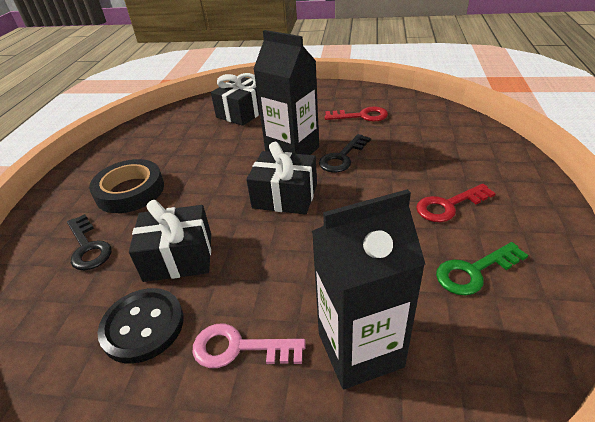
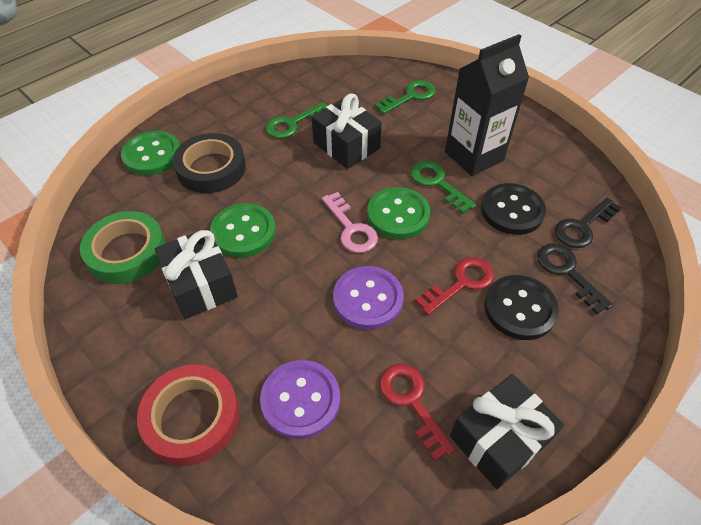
black button: [98,288,184,363] = 1 -> [481,183,546,235] [484,275,559,340] = 2
black carton: [253,30,319,155] [312,189,426,389] = 2 -> [445,34,529,176] = 1
green button: none = 0 -> [121,131,180,175] [210,203,276,258] [367,187,430,239] = 3
green key: [436,242,528,295] = 1 -> [265,102,327,138] [375,80,436,114] [411,161,476,214] = 3
green tape: none = 0 -> [80,211,166,284] = 1
purple button: none = 0 -> [260,360,340,439] [333,266,404,330] = 2
red tape: none = 0 -> [137,364,240,466] = 1

